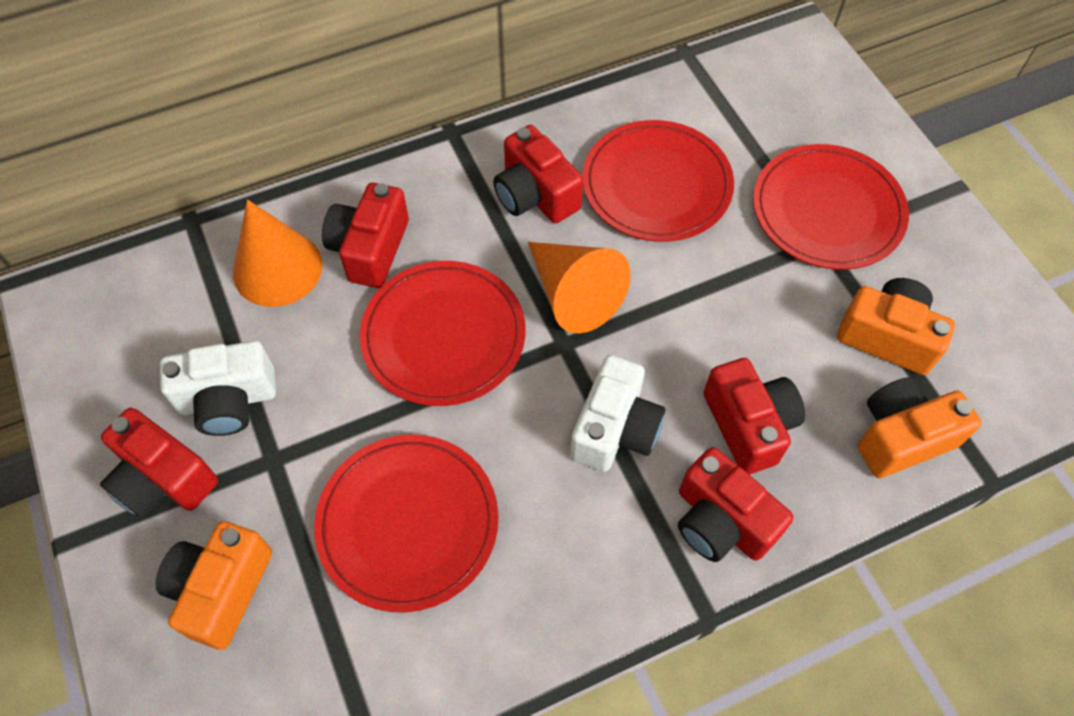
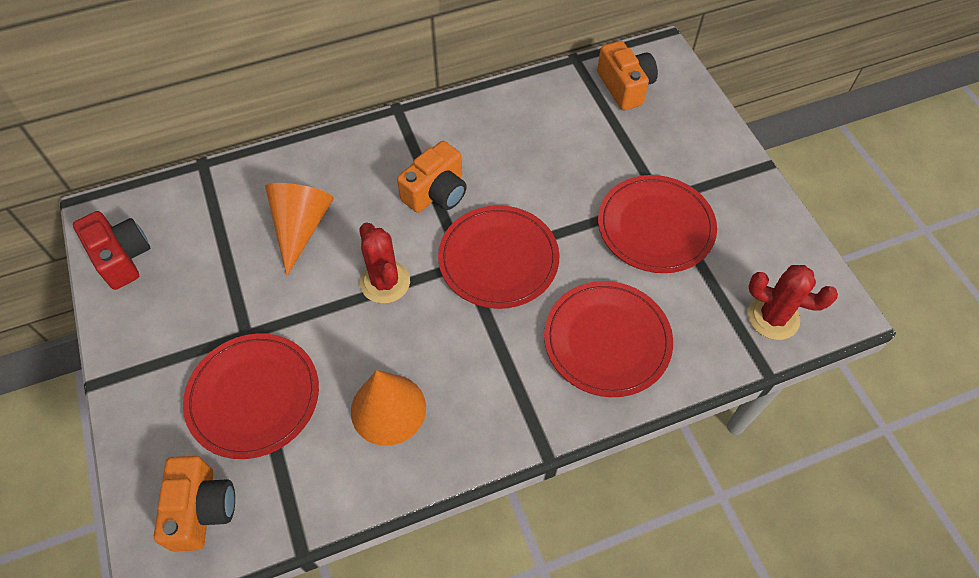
red cactus: none = 0 -> [359,223,410,304] [748,265,838,340] = 2
red camera: [100,408,218,518] [322,183,409,288] [493,125,583,223] [678,447,793,562] [703,358,805,475] = 5 -> [73,211,150,290] = 1
white camera: [160,341,276,436] [570,355,666,472] = 2 -> none = 0

